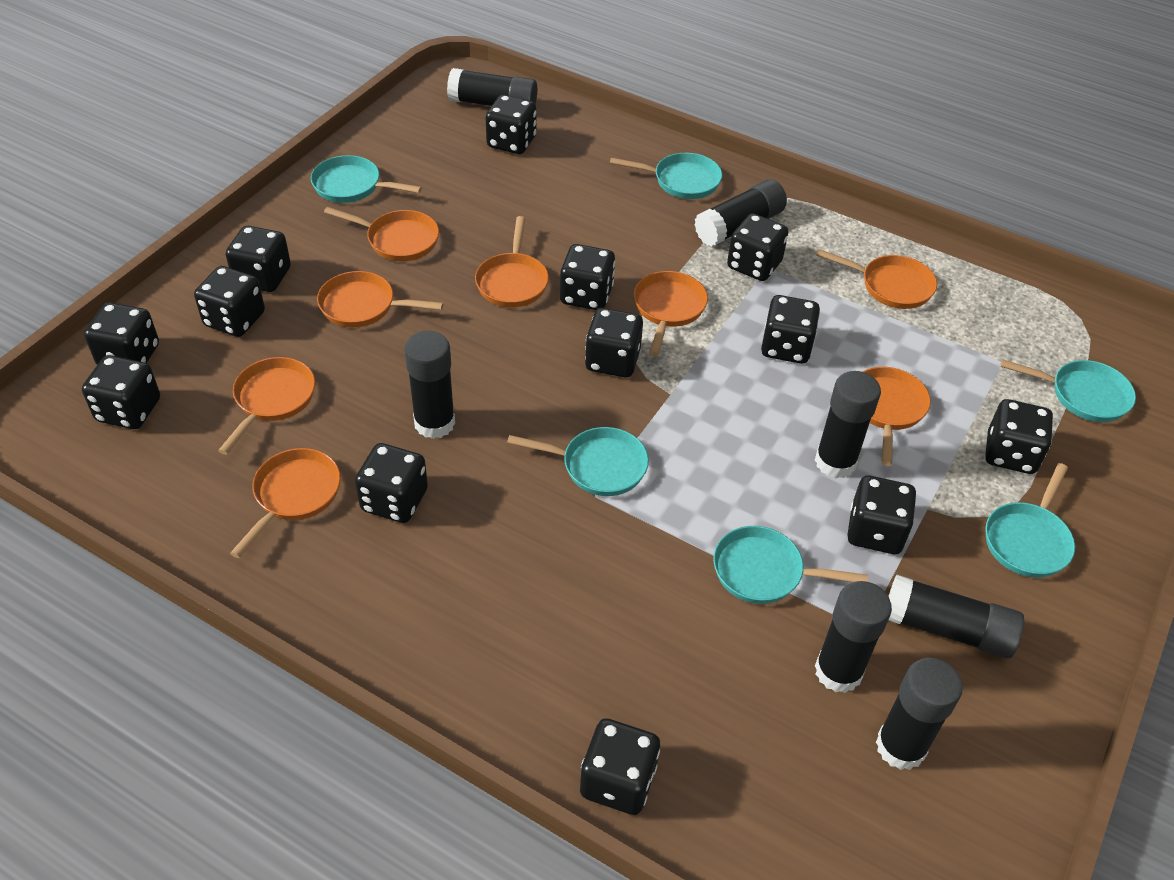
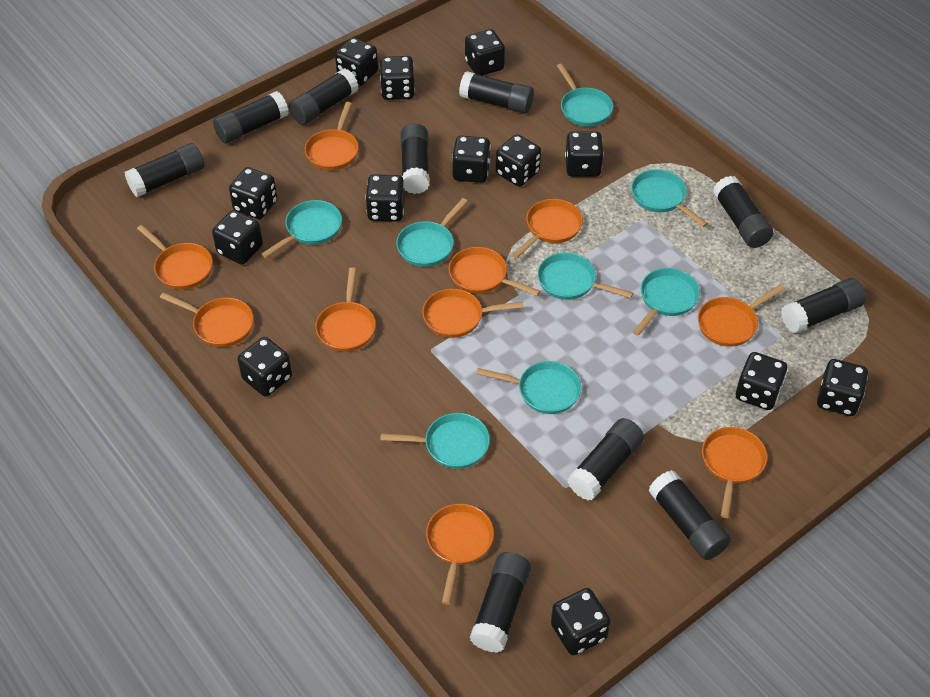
black glue stick: [404,331,455,439] [447,68,537,106] [694,179,787,247] [815,371,881,478] [815,581,892,693] [876,658,963,770] [888,575,1024,658] = 7 -> [124,143,204,197] [213,91,289,144] [289,68,359,125] [401,123,430,194] [459,71,534,114] [470,552,531,653] [568,418,644,500] [648,470,731,560] [713,176,773,248] [781,278,866,333] = 10
orange pan: [218,357,315,455] [230,448,341,558] [317,271,443,327] [324,207,439,261] [475,216,549,307] [634,271,708,356] [816,249,937,309] [862,367,931,466] = 8 -> [137,225,213,289] [160,292,254,347] [305,102,359,170] [315,267,376,352] [422,289,524,338] [426,504,494,605] [449,247,540,296] [512,199,583,259] [698,285,784,347] [702,427,767,518] = 10
turquoise pan: [311,155,422,203] [507,427,649,496] [610,153,722,199] [713,526,868,604] [985,463,1075,578] [1001,359,1136,422] = 6 -> [262,200,342,258] [380,413,490,469] [396,198,468,267] [477,361,581,414] [537,253,633,300] [557,64,613,127] [631,169,708,227] [633,268,700,336] = 8

